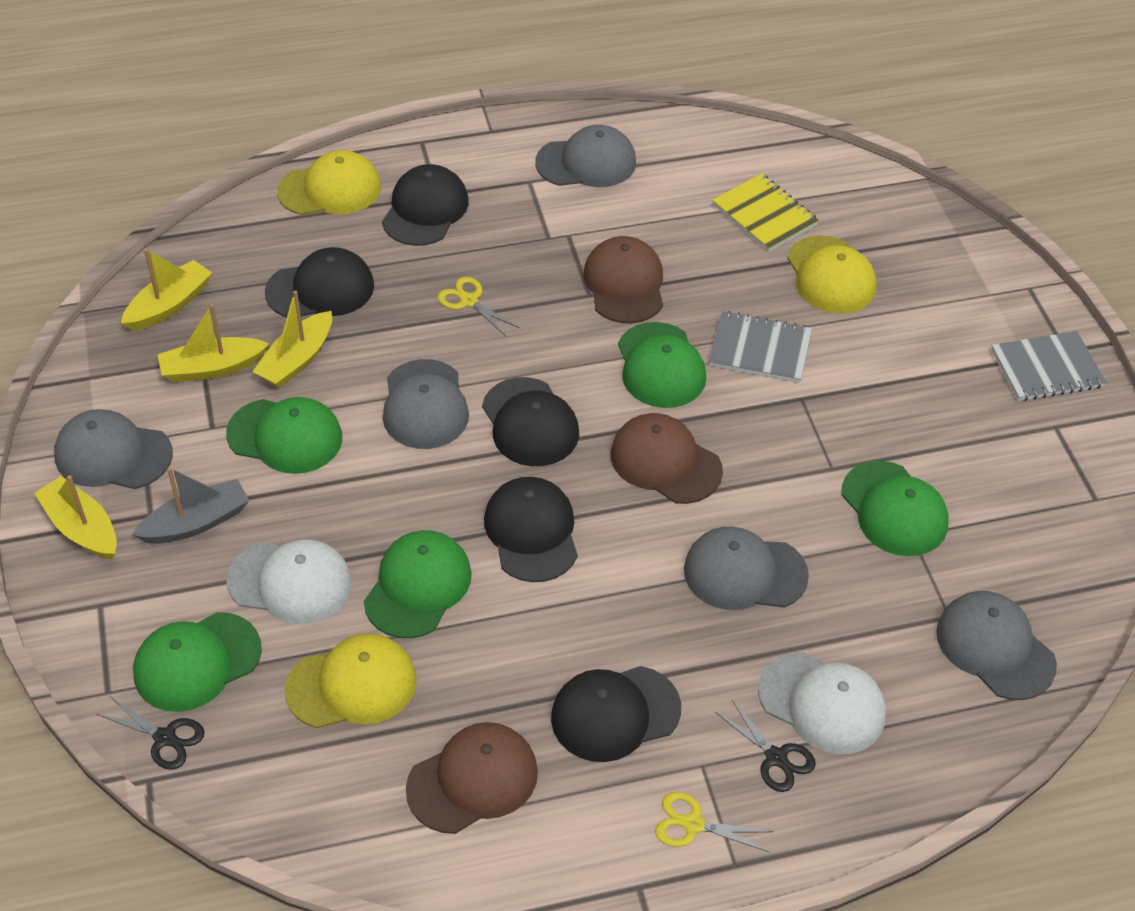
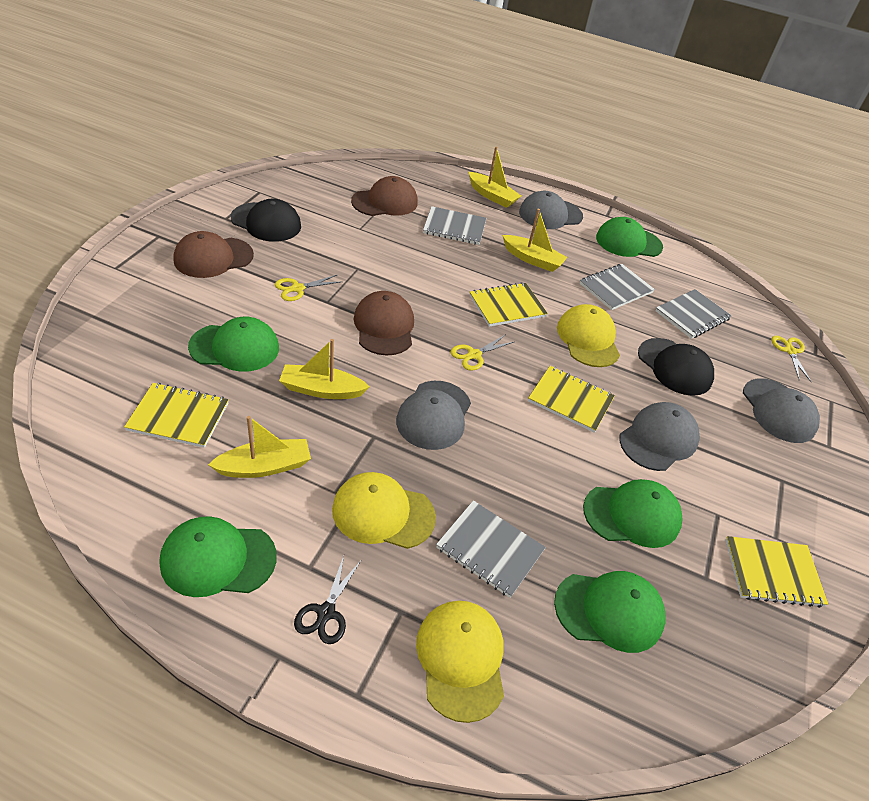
black cap: [265,247,374,317] [382,164,469,246] [482,377,579,466] [484,477,578,582] [551,666,681,762] = 5 -> [231,199,301,242] [638,338,714,396] = 2
black scissors: [97,696,205,770] [715,699,816,792] = 2 -> [294,556,361,644] = 1
grey boat: [132,467,250,544] = 1 -> none = 0
grey cap: [54,409,173,489] [383,359,469,449] [536,125,636,187] [684,527,809,610] [936,591,1057,700] = 5 -> [396,381,471,450] [519,191,583,229] [619,402,700,471] [743,378,820,443] = 4
grey notebook: [709,311,812,383] [991,331,1107,401] = 2 -> [423,206,486,245] [436,500,546,598] [580,264,655,310] [655,289,732,339] = 4
white cap: [226,539,352,624] [758,652,886,755] = 2 -> none = 0
yellow notebook: [712,173,819,252] = 1 -> [124,383,229,448] [470,282,548,327] [528,366,615,433] [725,536,828,608] = 4
yellow scissors: [438,277,519,336] [655,792,773,852] = 2 -> [275,274,343,301] [450,334,514,371] [771,336,812,383] = 3

